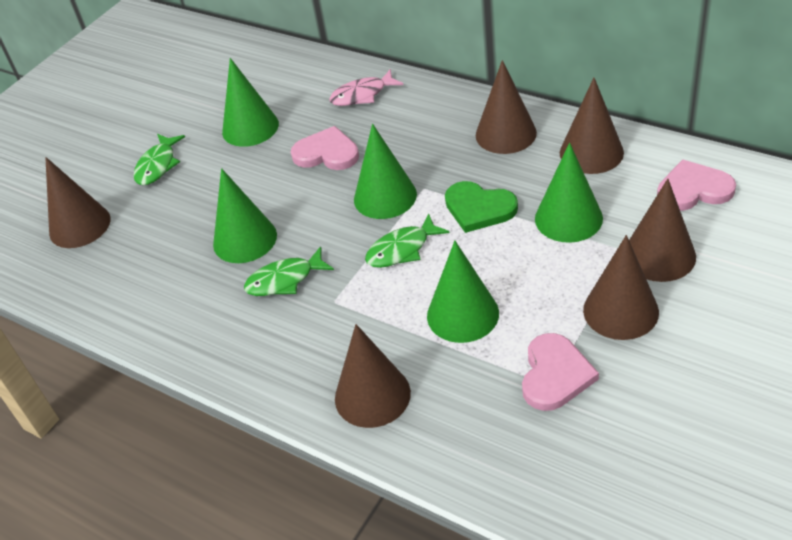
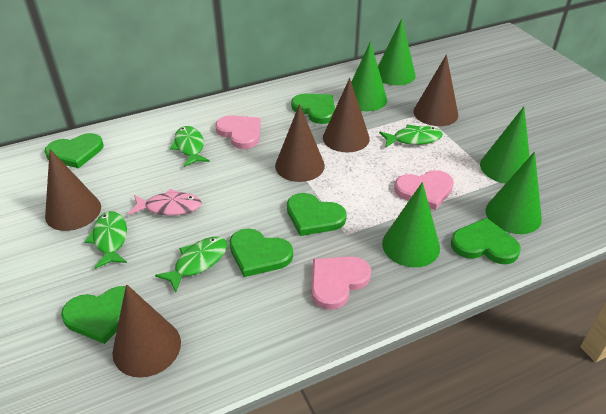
brown cone: [45,157,111,248] [335,324,411,428] [476,60,537,154] [560,78,624,174] [583,235,659,340] [629,179,696,282] = 6 -> [45,149,101,231] [112,284,181,378] [275,104,325,182] [323,78,370,152] [413,54,458,126] = 5
green fish: [133,134,185,185] [244,247,334,296] [365,213,450,268] = 3 -> [85,211,127,269] [155,237,227,292] [170,126,210,167] [379,124,443,148] = 4
green heart: [445,181,518,233] = 1 -> [44,133,104,168] [61,286,132,344] [229,228,293,277] [287,193,347,236] [291,94,335,124] [451,218,521,264] = 6

